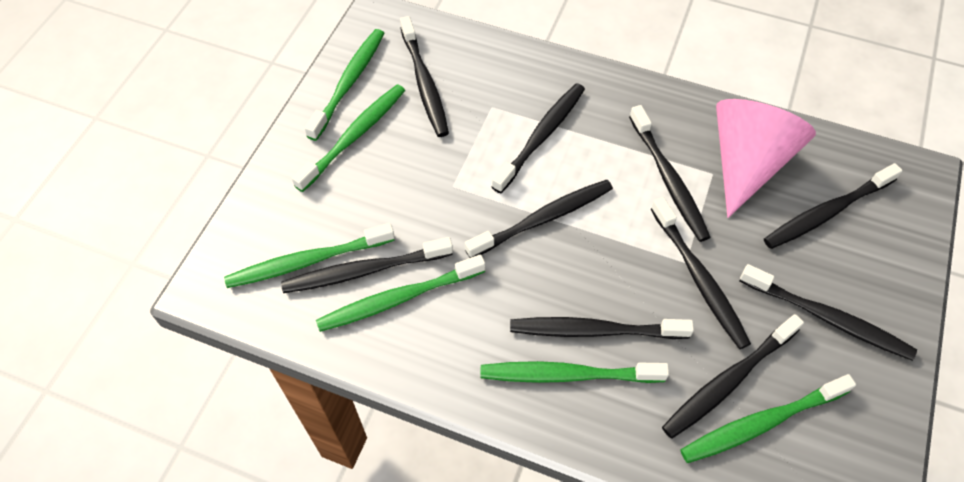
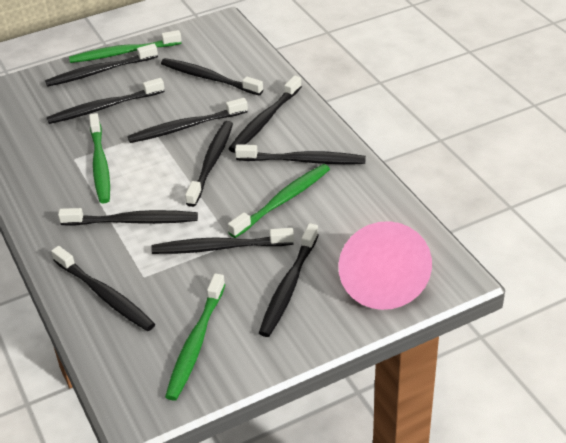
black toothbrush: [281,237,453,293] [400,16,449,137] [465,180,613,258] [492,83,585,193] [510,317,694,339] [629,105,710,242] [651,197,751,349] [662,314,804,439] [740,264,917,361] [764,163,903,249] = 10 -> [45,44,158,87] [47,78,164,124] [51,246,155,331] [58,208,198,226] [127,98,248,143] [151,228,294,254] [161,58,263,95] [185,121,233,207] [228,75,302,153] [235,144,366,164] [259,223,319,337] = 11
green toothbrush: [224,223,395,288] [292,84,405,192] [305,29,384,141] [316,254,485,332] [480,361,669,383] [680,374,856,463] = 6 -> [69,30,182,63] [89,113,110,203] [165,273,225,401] [228,164,330,238] = 4

